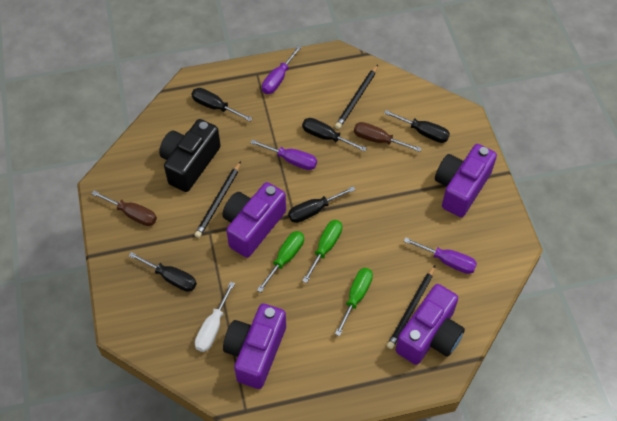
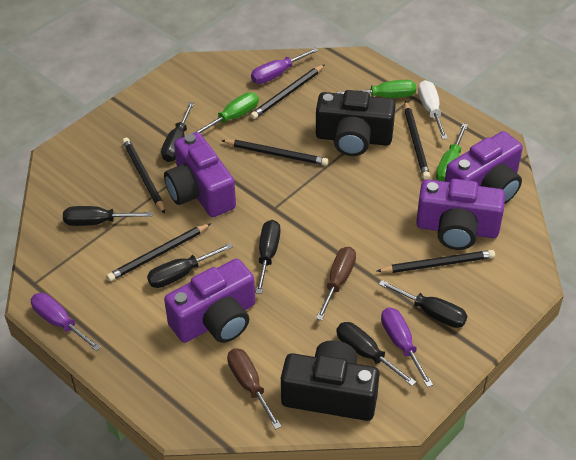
black camera: [159,119,221,192] = 1 -> [281,340,379,421] [316,90,396,156] = 2
black pencil: [195,161,241,238] [335,65,378,129] [387,266,435,349] = 3 -> [107,223,211,281] [122,137,165,214] [221,140,328,166] [250,64,325,119] [377,250,495,273] [404,101,430,180] = 6
black screwdriver: [129,252,197,292] [191,88,252,121] [288,186,355,223] [302,118,367,152] [384,110,450,143] = 5 -> [63,206,152,226] [147,243,233,288] [161,102,194,162] [256,220,280,294] [336,322,416,386] [379,280,468,328] = 6

